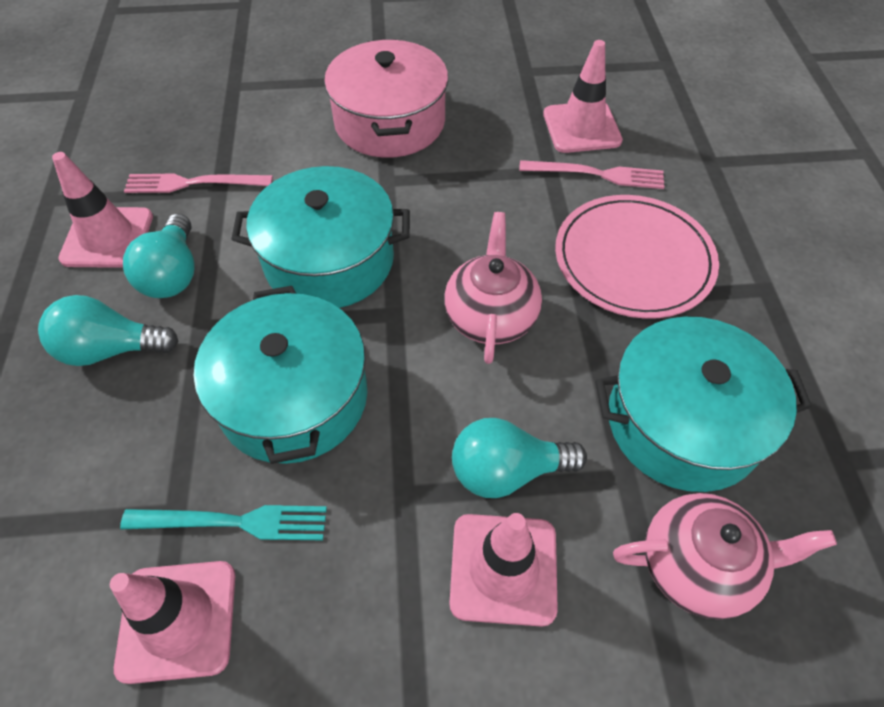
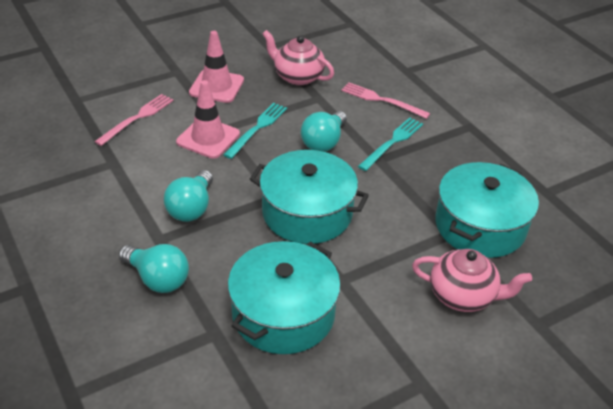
pink plate: [555,195,719,319] = 1 -> none = 0
pink pot: [324,39,448,158] = 1 -> none = 0
pink traffic cone: [52,152,153,268] [110,561,235,684] [449,513,558,627] [543,40,623,153] = 4 -> [176,80,240,159] [189,31,244,103] = 2
turquoise fork: [120,505,327,540] = 1 -> [224,103,287,159] [358,117,423,171] = 2

